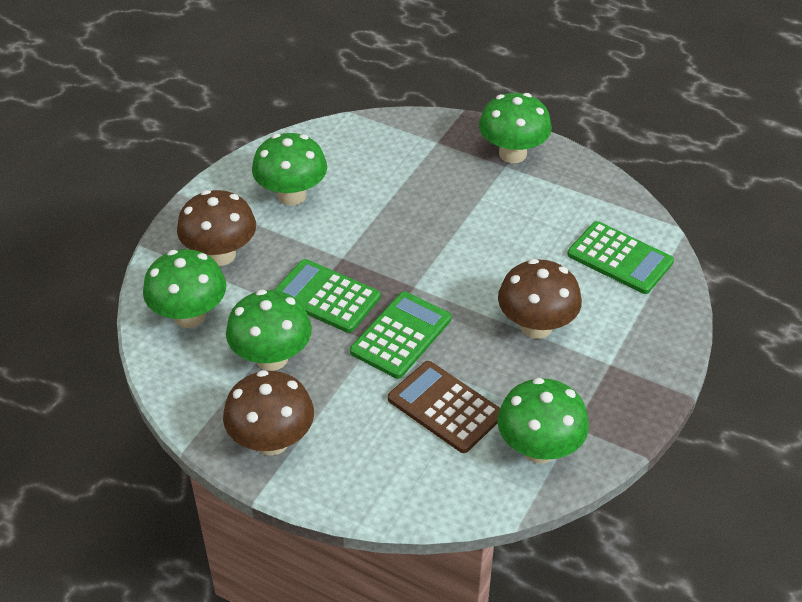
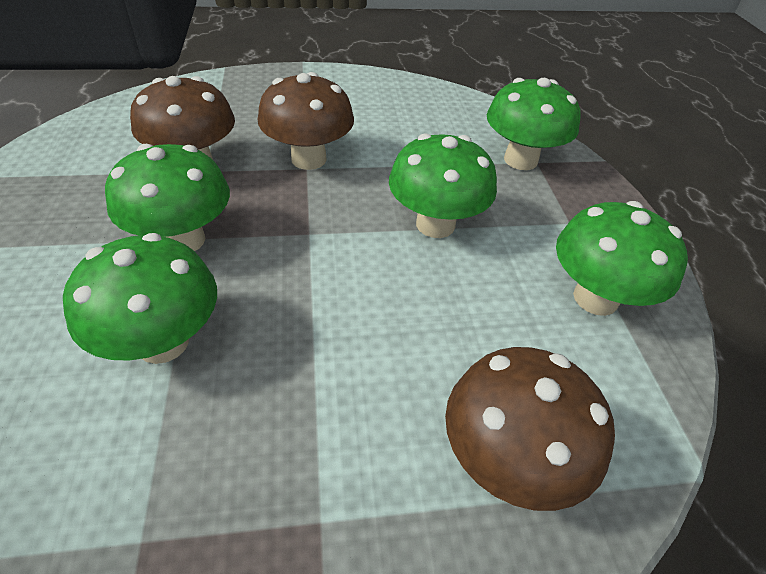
brown calculator: [388,361,500,453] = 1 -> none = 0
green calculator: [274,259,381,333] [350,291,451,379] [567,221,674,294] = 3 -> none = 0

